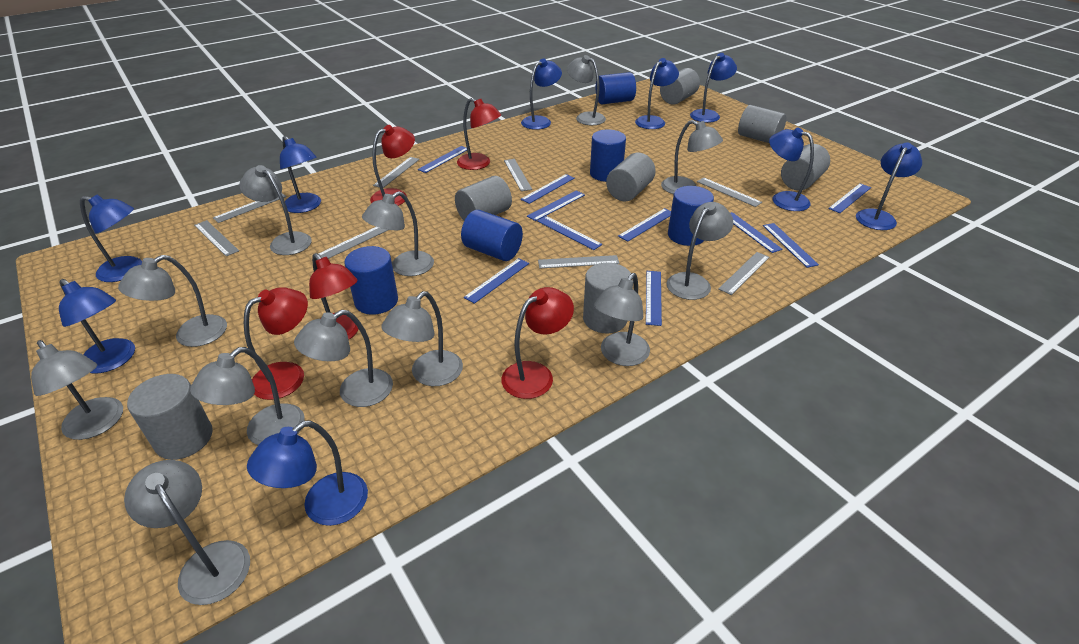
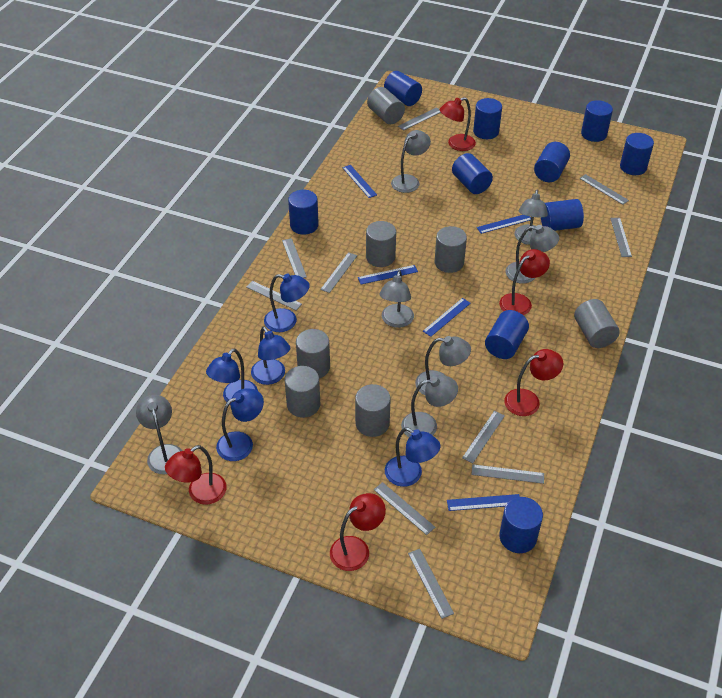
blue cylinder: [344,246,398,315] [461,210,523,261] [590,129,626,182] [596,72,636,104] [668,186,714,246] = 5 -> [288,190,319,235] [384,71,422,106] [452,153,493,194] [473,98,502,139] [485,310,529,359] [499,497,543,553] [534,142,570,182] [541,199,584,231] [581,100,613,142] [620,133,654,175] = 10
blue lamp: [59,279,135,374] [80,194,142,282] [247,420,368,526] [280,136,321,213] [521,58,562,130] [635,58,679,129] [690,53,737,123] [769,127,814,211] [856,142,922,230] = 9 -> [206,348,258,405] [216,388,264,461] [251,327,290,385] [264,273,310,332] [385,427,440,487] = 5
blue ruler: [418,146,467,173] [464,258,529,304] [520,174,575,204] [527,190,585,221] [537,216,602,250] [618,208,671,242] [646,271,662,326] [730,212,783,253] [763,223,819,268] [828,183,871,213] = 10 -> [342,165,377,198] [358,265,418,285] [423,298,471,337] [447,494,520,511] [477,215,531,234] = 5
grey lamp: [31,340,123,440] [118,255,227,347] [124,460,250,605] [190,347,305,445] [239,165,312,255] [294,310,393,407] [362,191,434,276] [381,291,463,386] [567,55,606,125] [594,273,650,366] [661,120,723,194] [667,202,733,300] = 12 -> [136,395,182,475] [379,270,414,328] [391,130,431,193] [401,375,458,437] [415,336,471,395] [505,225,559,284] [515,189,548,245] = 7
grey ruler: [194,220,239,256] [213,193,286,223] [318,227,388,259] [373,157,420,188] [504,159,532,191] [538,255,619,269] [697,177,762,207] [718,252,769,295] = 8 -> [246,281,302,310] [282,238,307,278] [320,252,357,293] [374,482,435,535] [398,107,441,131] [408,549,454,619] [462,411,505,463] [471,464,544,484] [580,174,629,205] [610,218,632,257] = 10

